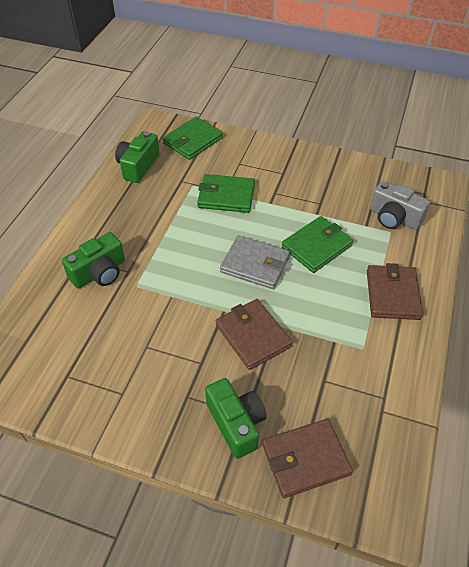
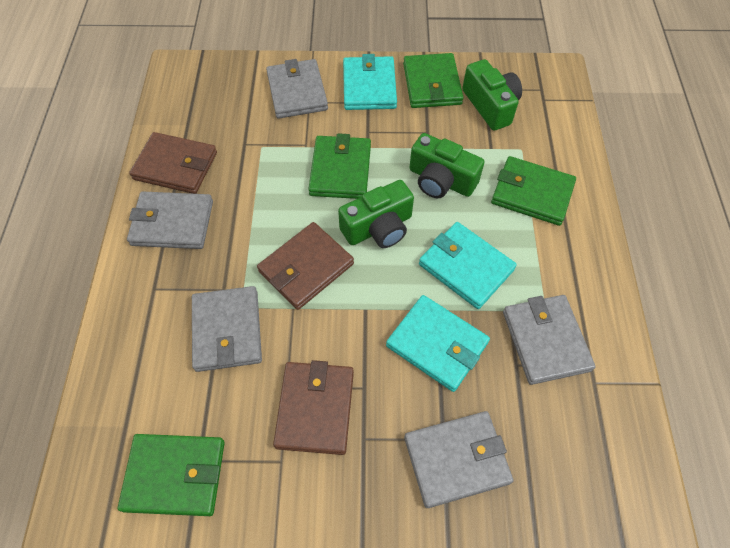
green wallet: [163,117,223,160] [197,174,255,213] [282,216,353,273] = 3 -> [118,434,225,516] [308,133,371,199] [403,53,464,108] [491,156,576,226] = 4
grey camera: [370,181,430,230] = 1 -> none = 0
grey wallet: [220,235,290,289] = 1 -> [127,191,213,249] [192,286,262,372] [266,59,328,119] [404,411,514,508] [503,295,596,385] = 5
turquoise wallet: none = 0 -> [343,54,397,110] [386,295,490,392] [419,222,517,309] = 3

